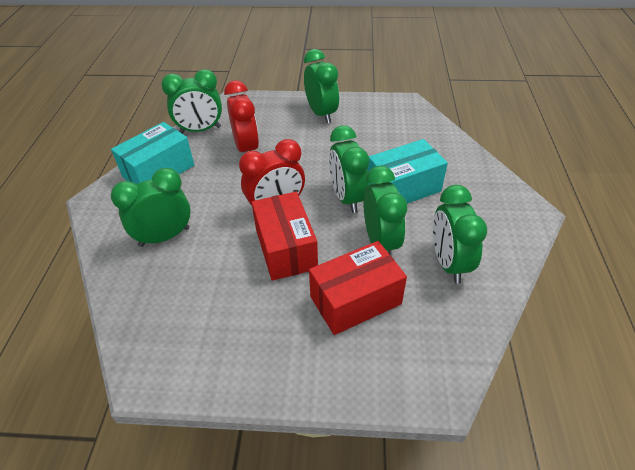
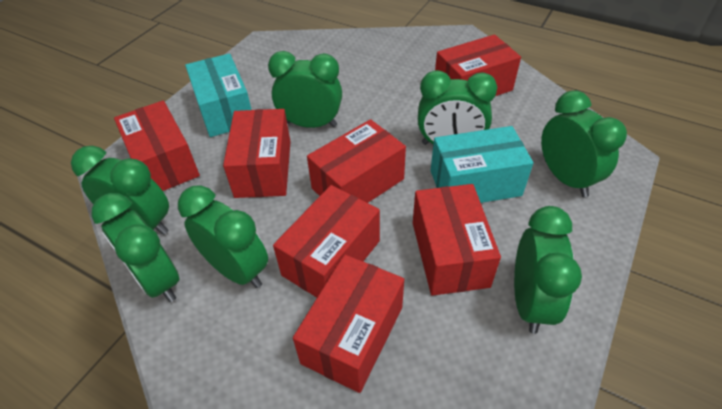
green clock: [111,168,191,247] [161,69,222,134] [304,49,339,123] [329,125,369,213] [363,166,407,254] [433,185,487,284] = 6 -> [71,146,169,235] [91,193,180,302] [178,185,268,288] [268,51,342,128] [418,70,497,145] [514,206,582,334] [541,90,627,197] = 7
red box: [252,192,318,281] [309,241,407,335] = 2 -> [114,100,200,191] [223,109,291,198] [273,185,380,297] [293,254,404,393] [307,119,406,203] [413,184,501,296] [435,34,521,96] = 7
red clock: [224,80,259,152] [239,139,305,206] = 2 -> none = 0

